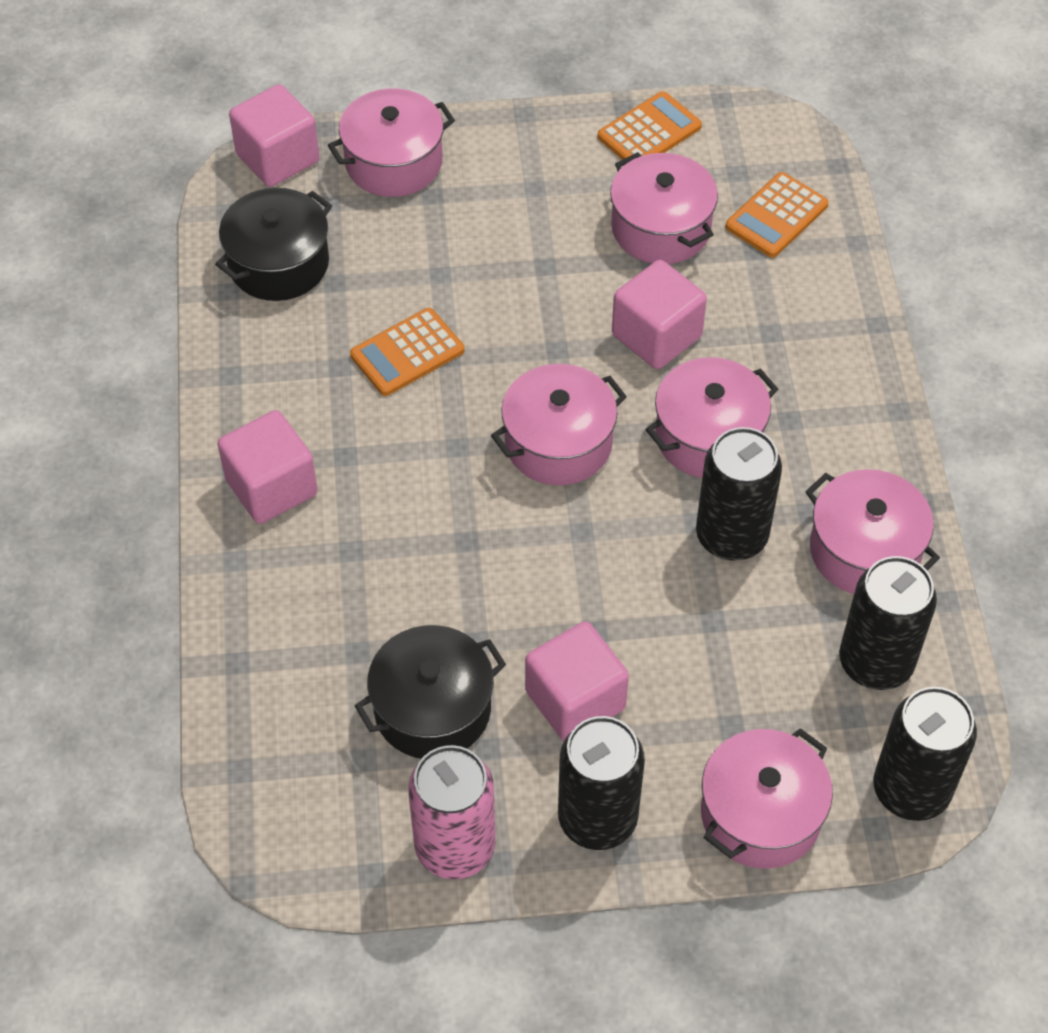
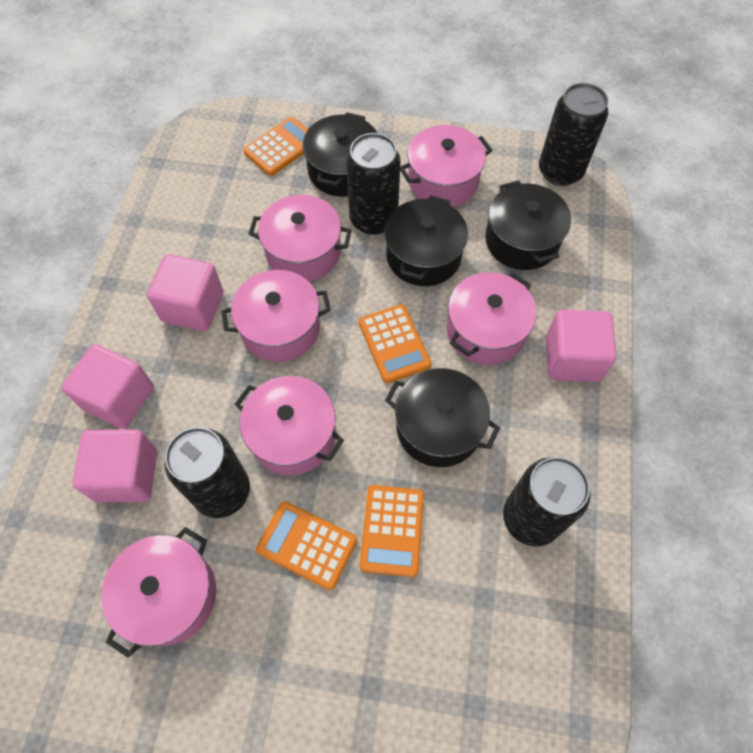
black pot: [215,188,332,301] [355,625,506,759] = 2 -> [303,112,377,197] [385,195,468,286] [385,368,500,467] [485,180,571,270] = 4
orange calculator: [350,308,464,396] [598,91,702,160] [725,172,829,258] = 3 -> [243,117,308,176] [256,502,357,590] [359,304,431,383] [360,485,424,577] = 4
pink can: [408,745,495,879] = 1 -> none = 0

